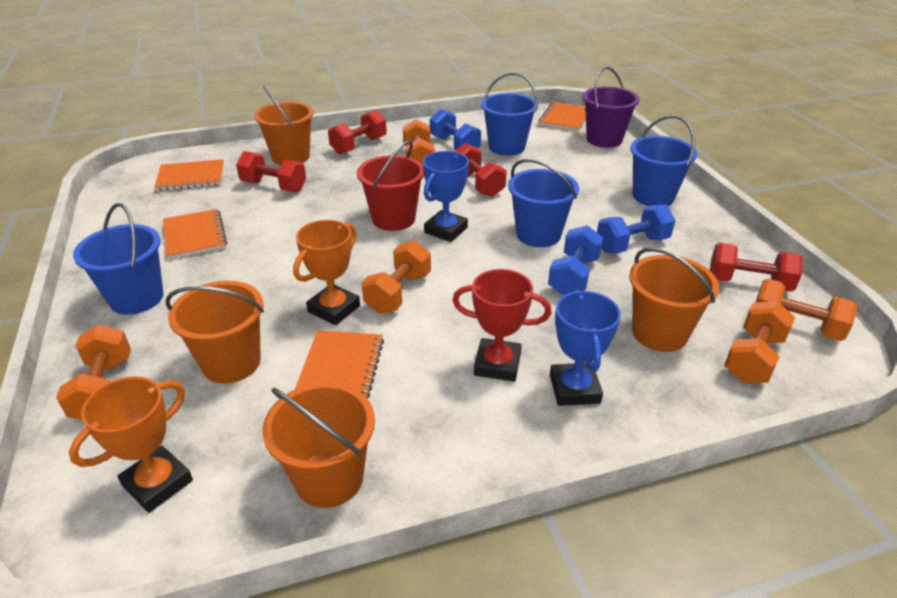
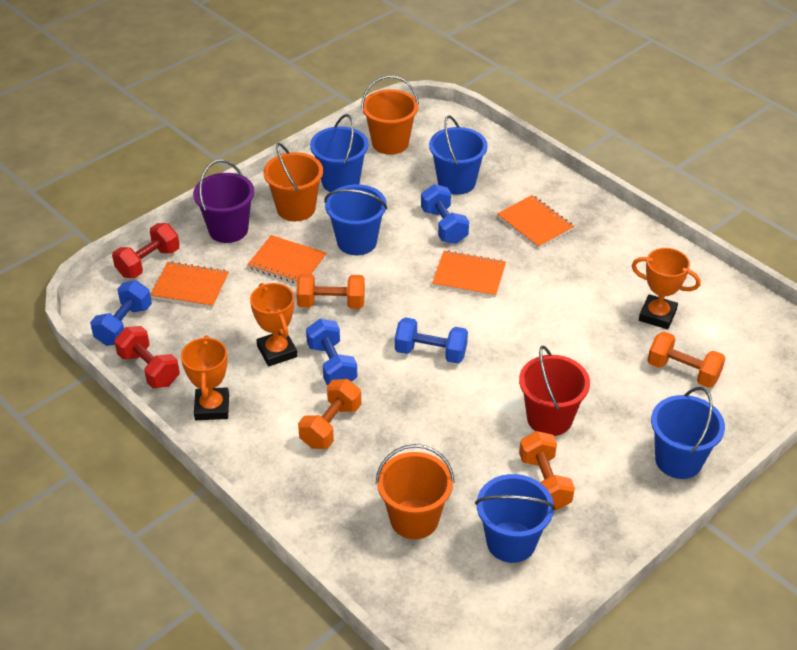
blue bucket: [73,203,164,315] [481,73,538,156] [508,159,579,247] [630,115,697,206] = 4 -> [310,114,369,192] [324,184,387,255] [429,115,488,195] [475,474,555,563] [651,387,725,479] = 5
blue dumbbell: [430,109,481,150] [548,225,603,296] [597,204,675,253] = 3 -> [90,280,152,346] [306,319,358,385] [395,317,468,364] [421,184,469,244] = 4
blue trophy: [423,151,469,242] [550,290,621,406] = 2 -> none = 0
orange bucket: [166,281,264,384] [254,86,313,165] [263,382,375,508] [629,247,719,352] = 4 -> [264,143,323,221] [361,76,419,155] [376,444,455,539] = 3
orange dumbbell: [56,325,131,420] [362,240,431,314] [403,119,435,165] [724,301,795,383] [755,278,858,341] = 5 -> [296,274,365,309] [298,379,361,449] [519,431,575,510] [647,331,725,388] = 4
orange trophy: [69,376,193,513] [293,220,360,325] = 2 -> [181,335,229,420] [250,283,297,366] [632,248,701,329] = 3
red dumbbell: [236,151,306,192] [328,109,387,155] [454,143,507,197] [710,243,803,292] = 4 -> [112,223,180,278] [114,326,180,388] = 2
red trophy: [452,269,551,382] = 1 -> none = 0

